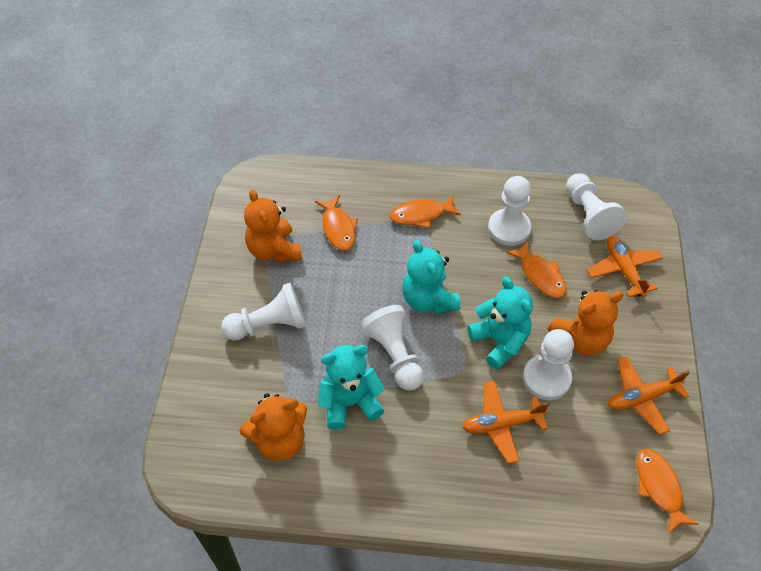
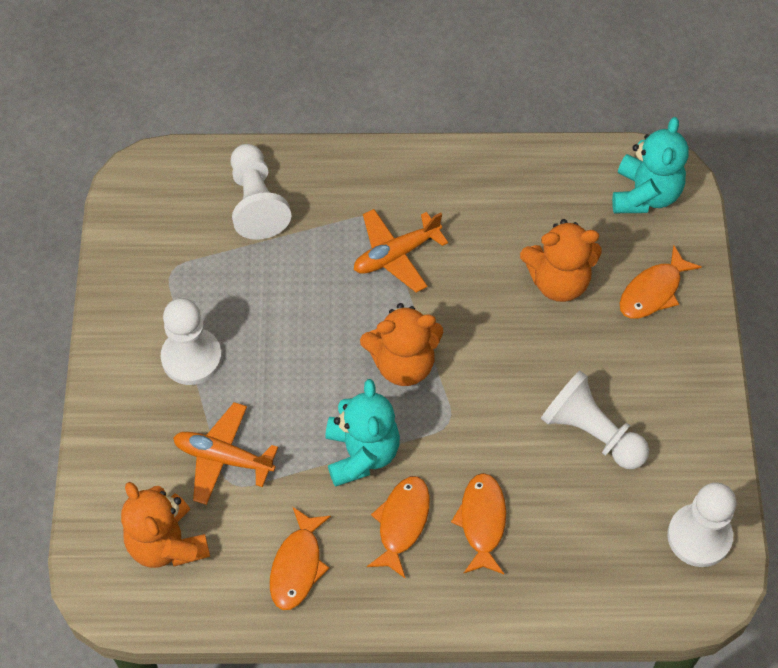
orange plane: [462,381,549,464] [587,236,663,297] [608,357,690,435] = 3 -> [173,402,278,505] [354,209,448,293] = 2
turquoise teddy bear: [318,345,385,430] [402,240,461,314] [467,277,533,370] = 3 -> [325,379,400,487] [612,117,688,213] = 2
white pawn: [221,283,306,341] [360,305,424,390] [488,176,531,246] [523,329,574,400] [566,174,626,240] = 5 -> [161,298,222,385] [230,144,291,240] [541,370,649,469] [667,482,736,567] = 4

